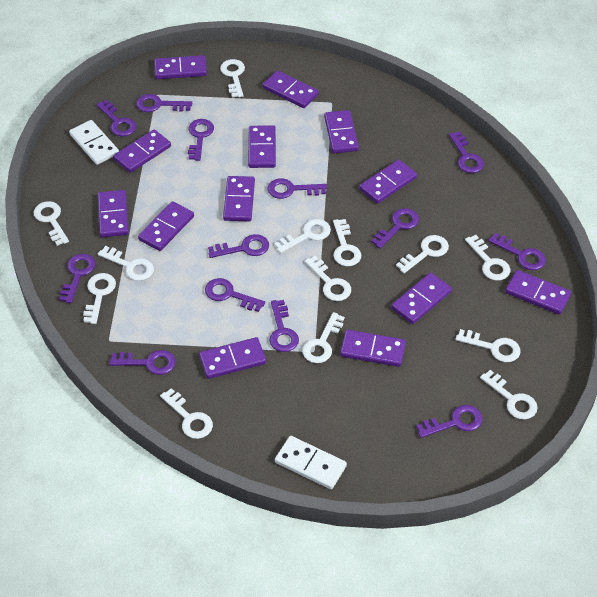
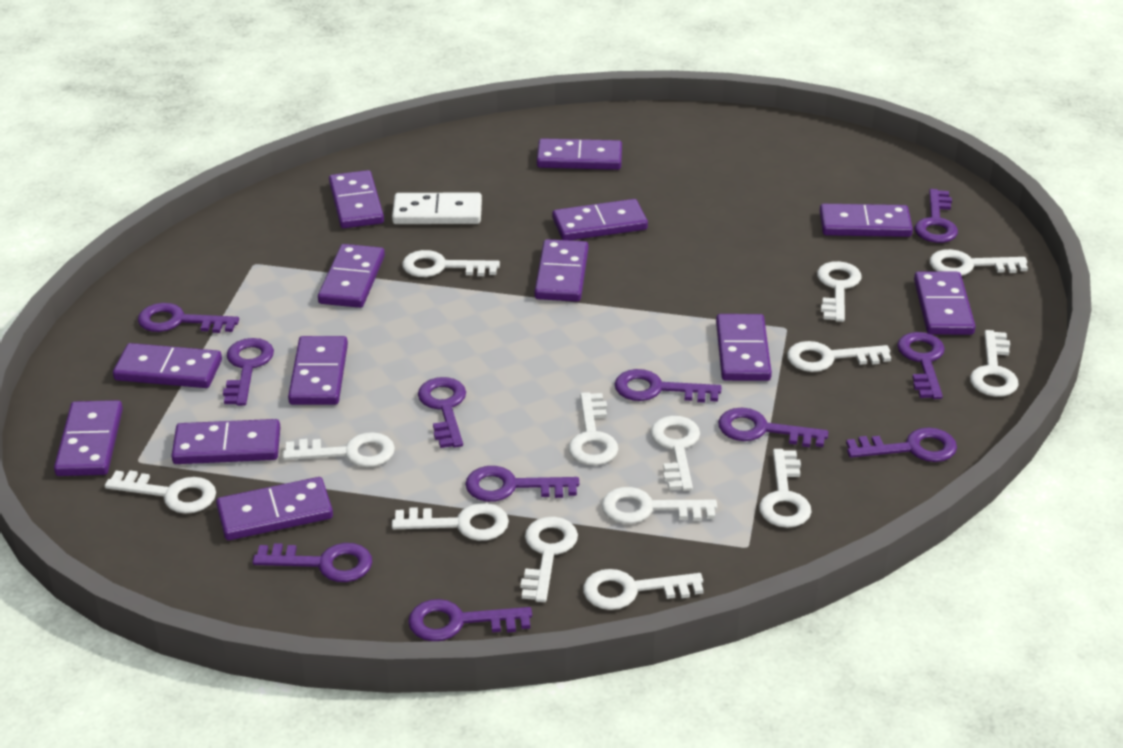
purple key: [59,254,96,303] [96,100,136,137] [109,350,176,375] [136,94,192,112] [188,119,214,161] [205,278,265,312] [208,234,269,258] [268,178,327,199] [269,300,299,352] [371,208,419,249] [416,405,483,438] [449,131,484,173] [488,233,546,270] = 13 -> [138,303,239,333] [223,338,274,406] [252,543,372,582] [408,599,532,641] [418,377,466,448] [465,466,579,502] [615,369,721,403] [718,408,828,447] [846,427,957,462] [897,332,945,399] [915,189,958,243] = 11
white domino: [69,120,119,165] [275,436,347,489] = 2 -> [392,193,482,224] = 1
white key: [34,201,69,246] [83,273,116,324] [98,246,154,281] [160,388,213,439] [220,59,245,98] [274,219,331,253] [302,312,345,363] [305,256,351,301] [333,219,361,266] [396,235,449,273] [455,329,520,362] [465,235,510,281] [480,370,538,420] = 13 -> [105,471,216,514] [283,432,395,467] [392,503,509,541] [402,250,500,277] [521,517,578,602] [568,392,618,465] [583,569,704,610] [601,487,717,524] [650,416,700,491] [759,449,812,528] [787,341,891,372] [817,261,861,322] [930,249,1028,276] [970,330,1019,397] = 14

